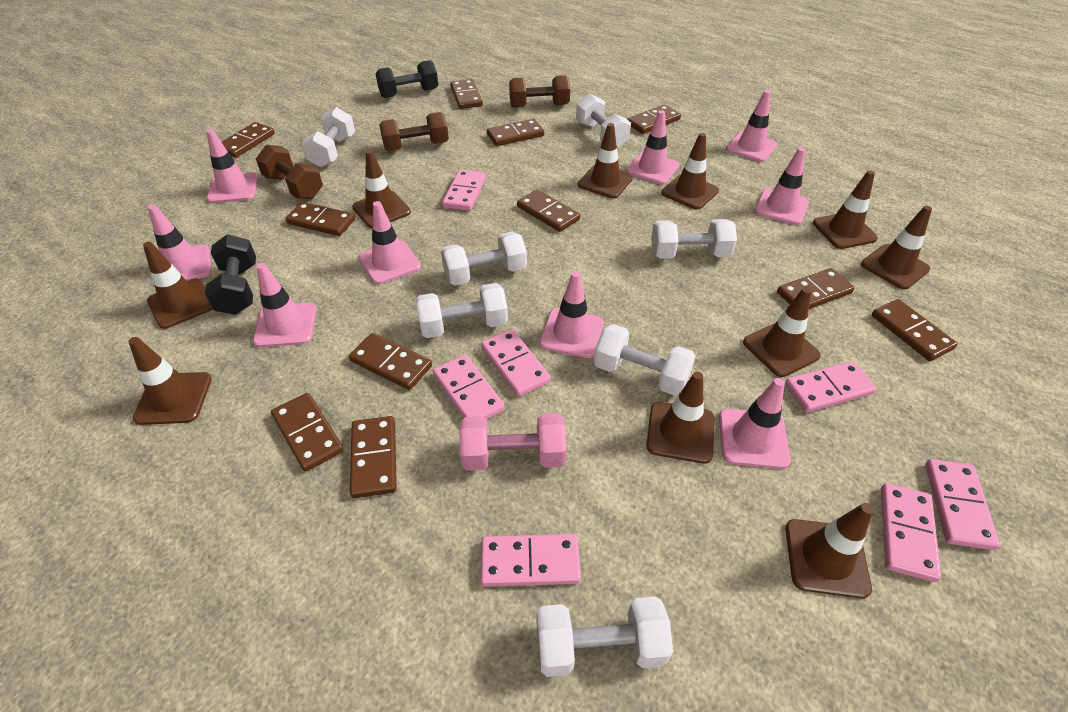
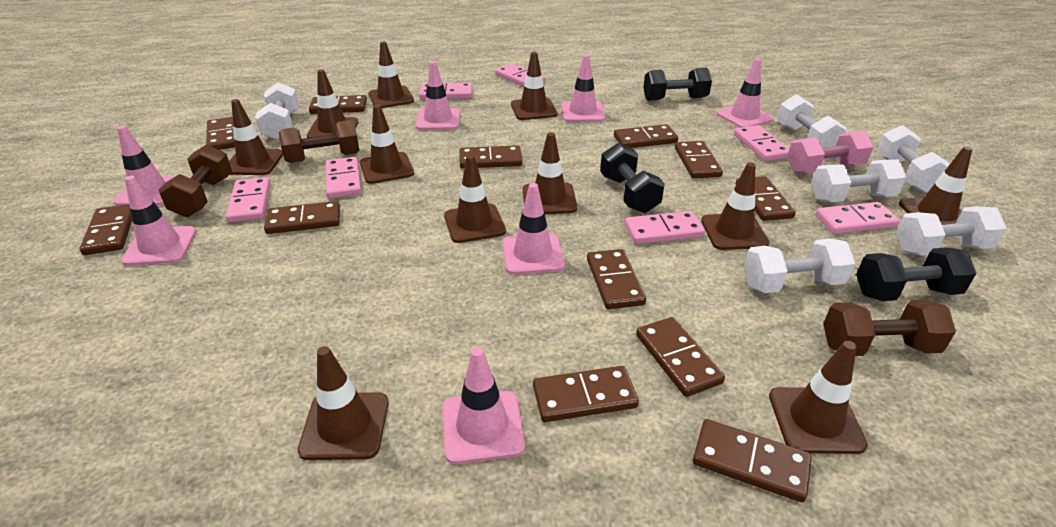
black dumbbell: [205,234,256,315] [376,60,438,98] = 2 -> [600,143,665,213] [643,68,712,101] [856,247,976,301] = 3
brown domino: [222,122,275,158] [271,393,344,472] [285,202,355,236] [349,333,432,390] [350,416,397,498] [450,79,483,109] [487,119,544,146] [517,189,580,232] [627,105,681,134] [777,268,854,309] [872,299,958,361] = 11 -> [80,204,132,255] [206,117,235,150] [264,201,340,234] [309,95,367,114] [459,145,522,169] [533,366,639,422] [587,249,646,309] [614,124,678,148] [636,317,725,397] [675,141,723,178] [693,419,812,502] [736,176,796,221] = 12
brown traffic cone: [128,337,212,425] [143,242,213,329] [352,150,411,228] [578,123,633,199] [646,372,714,464] [661,133,719,210] [743,287,821,377] [785,503,874,599] [813,170,878,249] [861,206,932,290] = 10 -> [229,99,283,175] [298,346,389,460] [307,69,358,138] [360,104,414,184] [368,42,414,108] [444,155,506,243] [511,52,558,120] [523,132,577,214] [701,162,769,250] [769,341,868,454] [899,146,972,225] = 11
pink traffic cone: [148,204,212,281] [206,129,259,203] [253,263,317,347] [359,201,421,284] [540,271,604,358] [626,110,679,184] [719,378,791,469] [726,90,777,162] [755,147,809,225] = 9 -> [113,125,175,206] [121,176,196,266] [416,61,460,130] [442,347,525,464] [502,183,565,275] [561,54,606,122] [717,58,773,128] = 7
white dumbbell: [302,107,355,167] [416,283,508,338] [441,232,527,286] [537,596,673,677] [576,94,631,148] [593,324,696,396] [651,219,737,259] = 7 -> [255,82,299,140] [743,238,855,293] [777,94,846,148] [811,159,907,202] [877,125,950,193] [896,206,1006,256] = 6

